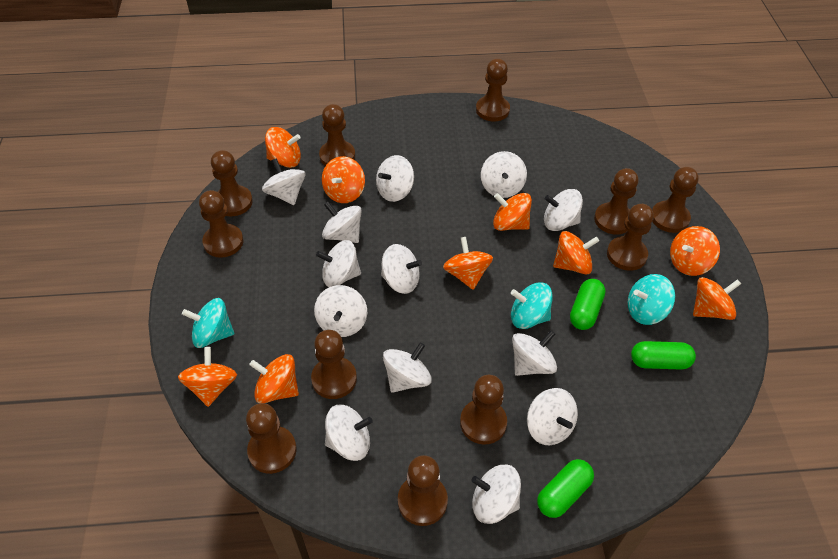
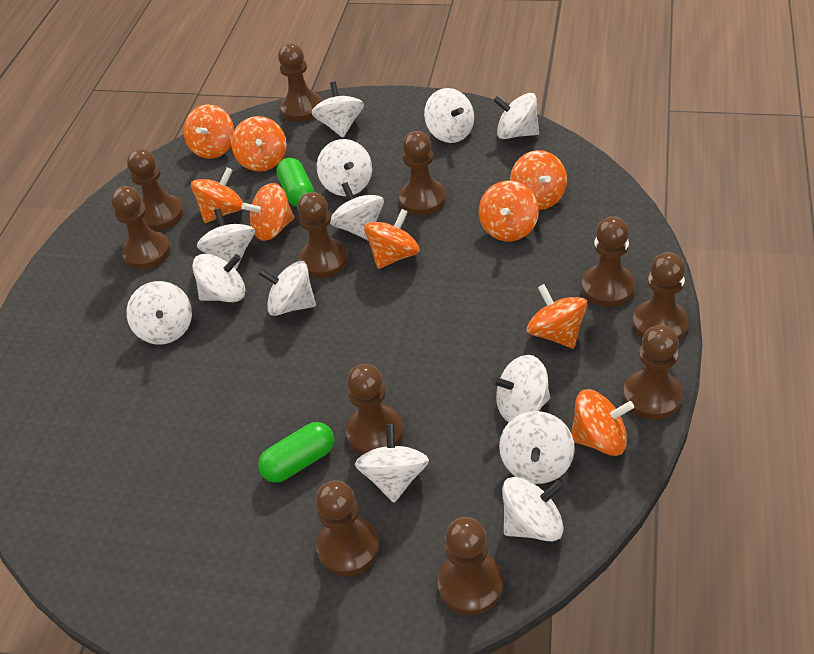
green capsule: [537,459,594,518] [570,279,606,330] [631,341,696,370] = 3 -> [258,422,334,483] [276,158,314,207] = 2
turquoise spinning top: [182,298,234,348] [511,282,553,329] [628,274,675,325] = 3 -> none = 0

